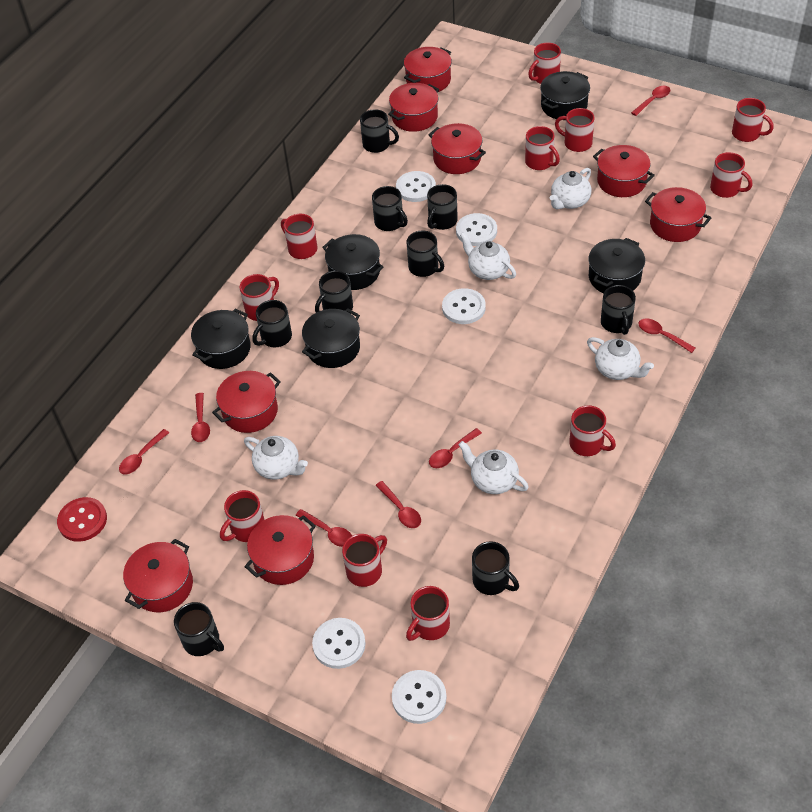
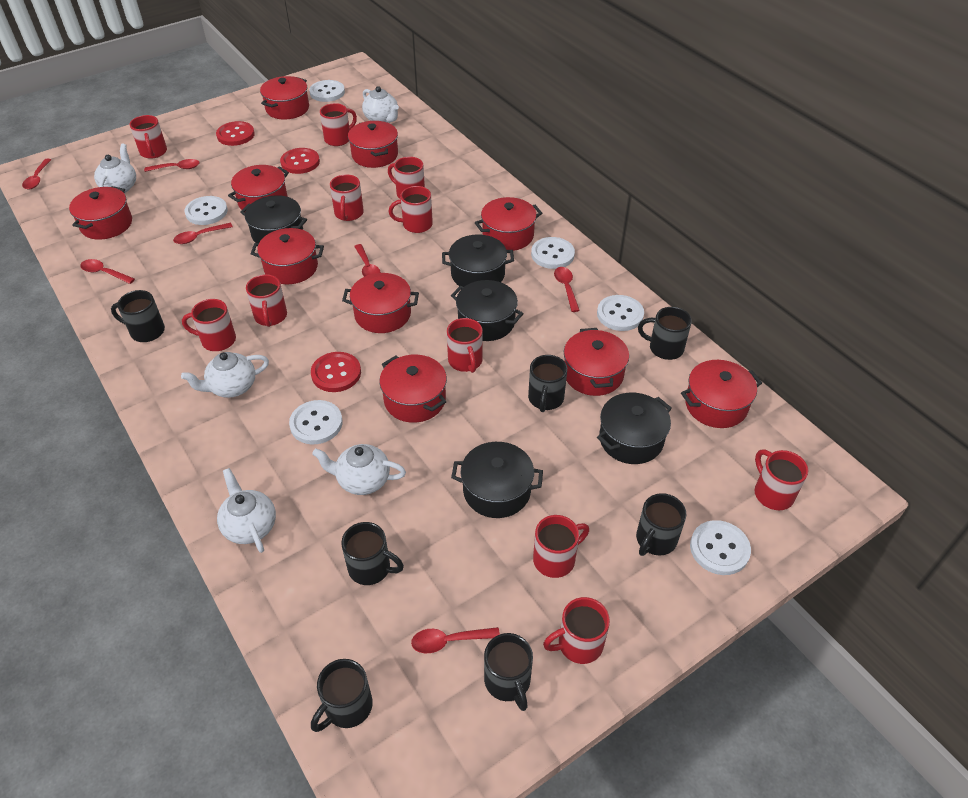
black mug: [174,602,224,656] [252,300,292,347] [315,271,353,313] [360,109,399,153] [372,186,408,231] [406,230,444,277] [427,184,458,230] [472,541,519,595] [601,285,636,335] = 9 -> [111,290,165,342] [311,659,373,732] [341,522,404,585] [484,633,533,711] [528,355,567,412] [636,493,686,556] [638,307,692,360] = 7
red button: [57,497,107,542] = 1 -> [216,121,255,146] [280,148,320,174] [311,352,361,392] = 3
red pot: [123,539,193,612] [212,371,281,433] [245,515,316,585] [388,83,439,132] [404,47,452,92] [428,123,486,174] [593,145,655,197] [645,187,711,242] = 8 -> [69,186,132,240] [228,165,289,210] [251,228,324,284] [260,76,309,120] [342,273,419,333] [348,121,398,168] [379,355,447,423] [475,197,542,251] [564,328,629,396] [681,360,762,428] = 10
white button: [312,618,366,669] [392,670,447,724] [396,171,436,202] [442,288,486,324] [456,213,497,246] = 5 -> [185,196,228,225] [289,400,343,444] [309,80,345,102] [531,237,575,269] [597,295,644,331] [690,520,751,575] = 6

